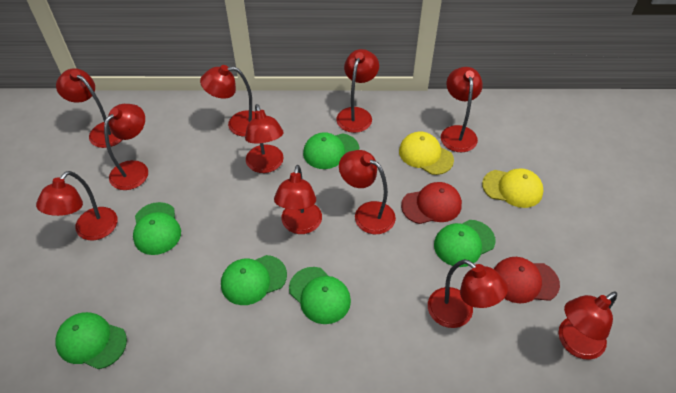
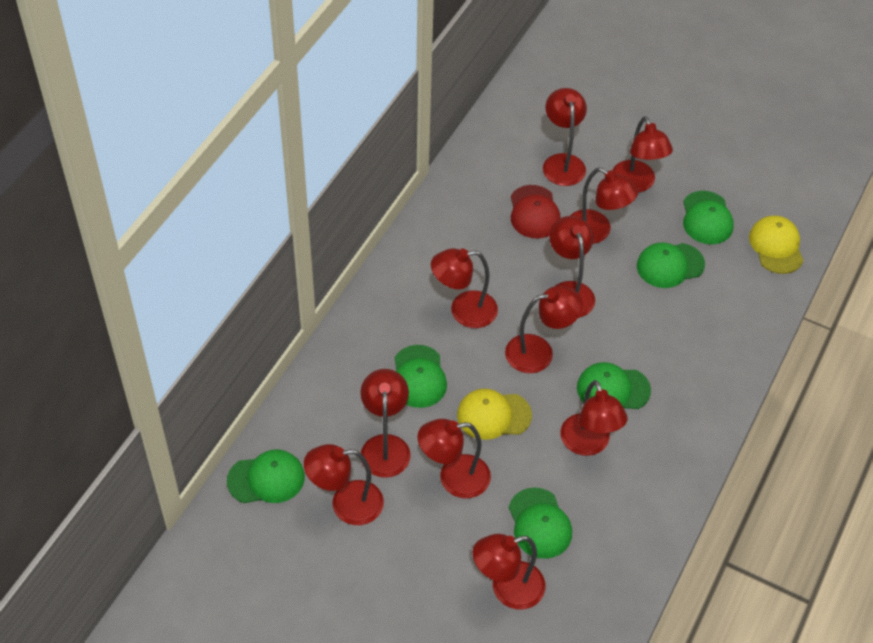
red cap: [401,182,462,224] [494,257,560,303] = 2 -> [511,185,560,238] = 1

